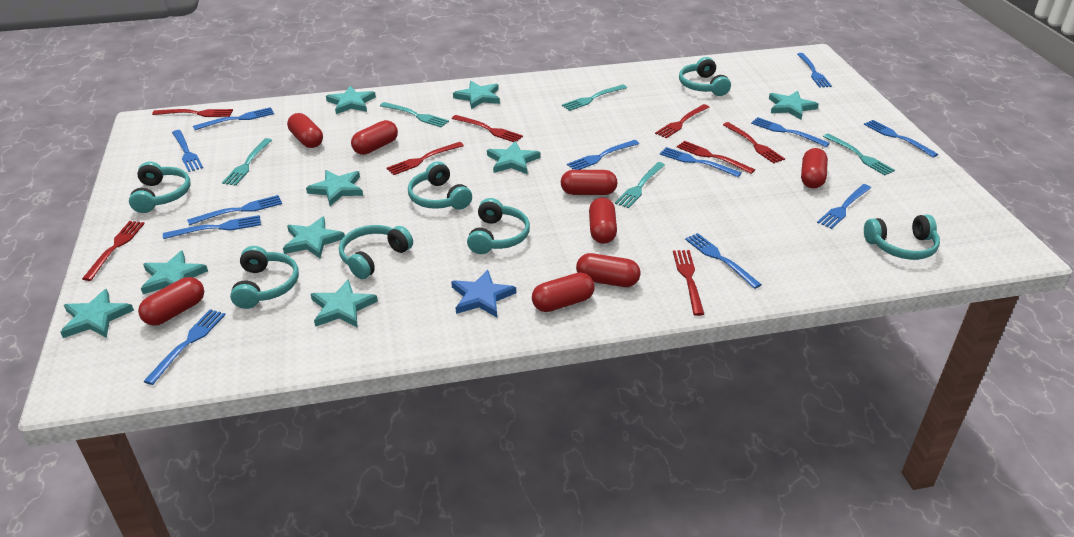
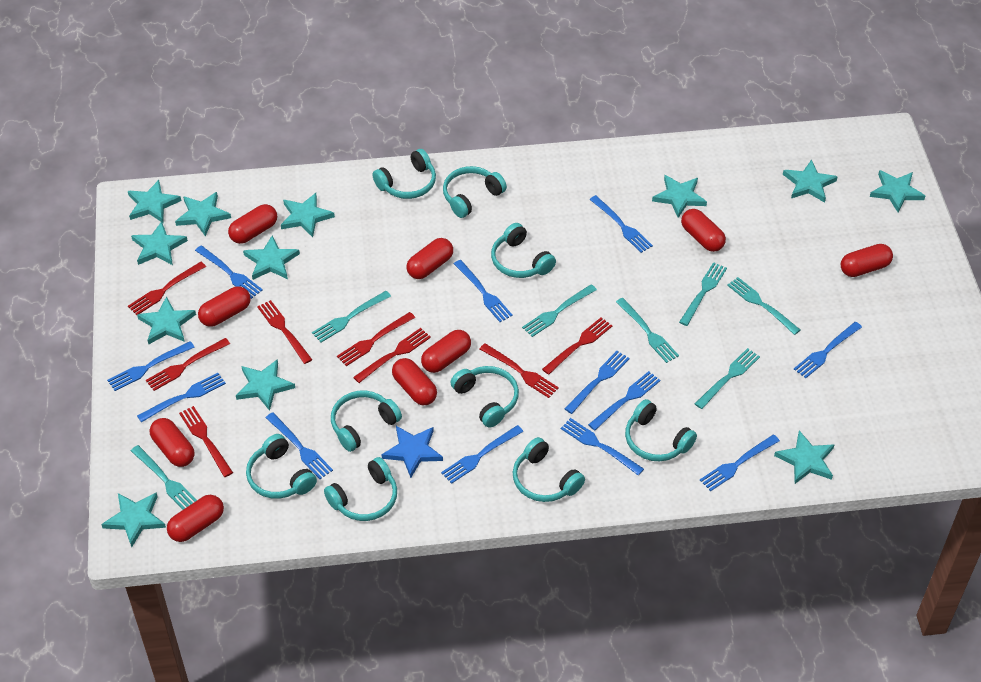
red capsule: [138,277,204,326] [287,113,323,148] [351,120,398,155] [532,272,595,312] [561,170,618,195] [576,253,640,287] [589,197,617,244] [801,148,828,189] = 8 -> [150,418,194,467] [167,495,224,542] [198,286,251,327] [228,204,277,244] [392,358,437,405] [407,238,453,279] [421,330,471,373] [681,209,726,252] [841,244,893,277] = 9
turquoise fork: [222,138,272,186] [380,102,449,127] [562,85,627,111] [615,162,665,208] [823,134,895,175] = 5 -> [131,445,197,509] [312,291,391,342] [522,284,597,337] [616,298,679,363] [679,262,727,326] [695,348,760,409] [727,277,800,335] = 7
turquoise headphones: [129,162,190,213] [230,246,299,309] [339,225,413,279] [408,161,472,210] [467,198,530,254] [679,57,731,96] [864,214,940,260] = 7 -> [246,434,317,499] [324,457,397,521] [331,390,402,452] [373,149,436,199] [443,166,507,218] [450,366,519,428] [491,223,556,278] [513,437,585,502] [625,399,697,461] = 9
turquoise star: [61,289,134,338] [141,250,208,294] [283,217,345,258] [306,170,363,206] [311,279,378,328] [326,86,376,114] [453,81,500,109] [487,141,540,174] [769,91,819,120] = 9 -> [101,492,166,547] [128,180,181,223] [131,221,188,265] [137,296,196,345] [175,192,231,237] [236,359,295,411] [243,235,300,280] [281,193,335,237] [652,175,707,218] [774,431,835,484] [783,159,837,203] [870,170,925,212] = 12

